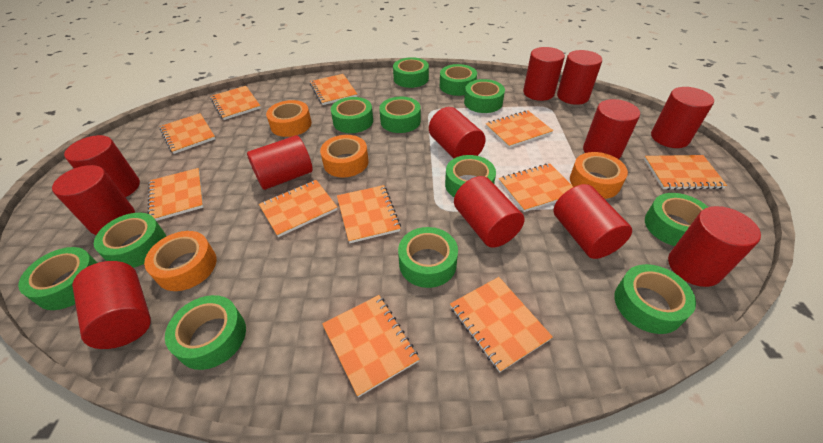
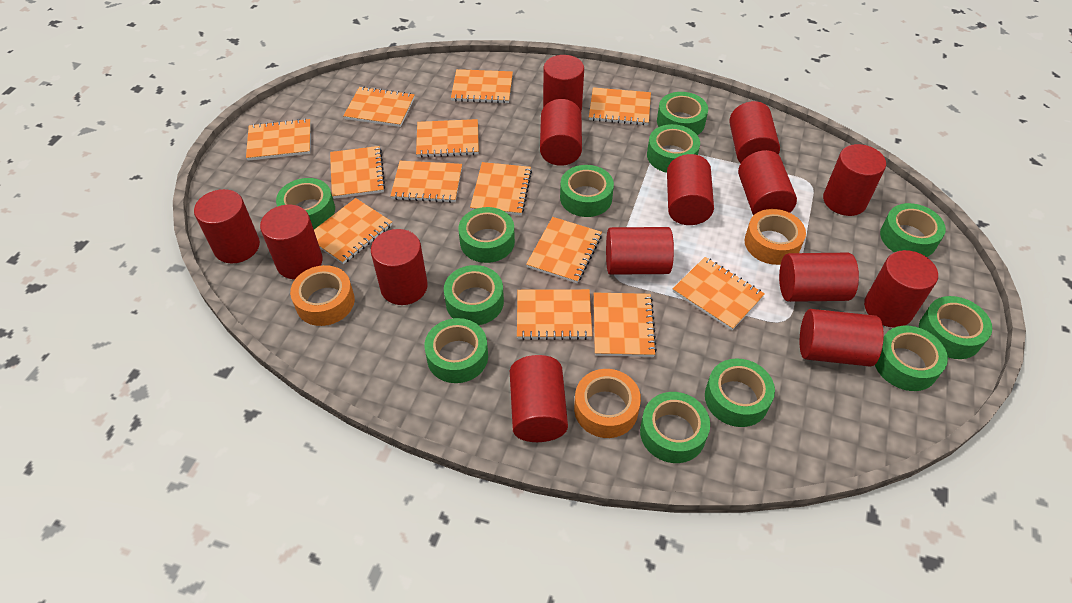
orange notebook: [147,168,204,221] [160,113,215,154] [210,86,261,120] [259,180,338,237] [310,74,357,105] [322,295,419,397] [337,185,401,243] [450,277,553,372] [486,110,553,148] [499,163,573,212] [644,155,727,190] = 11 -> [246,118,311,161] [314,198,392,264] [330,146,385,199] [343,86,415,127] [390,161,462,203] [416,119,479,158] [451,69,513,103] [470,162,532,215] [517,289,592,340] [526,217,602,283] [589,87,651,125] [594,292,657,357] [673,257,765,330] = 13
orange tape: [144,231,217,291] [266,100,312,137] [320,135,369,178] [570,152,628,199] = 4 -> [290,265,355,326] [574,369,641,438] [744,209,806,265] = 3
red cylinder: [52,165,135,235] [64,135,140,197] [72,261,151,349] [247,135,313,190] [429,107,486,159] [454,176,524,248] [523,47,565,101] [553,184,632,259] [557,50,602,105] [583,99,640,159] [651,87,714,148] [668,206,761,287] = 12 -> [194,189,260,264] [260,205,323,279] [371,229,428,305] [510,355,568,442] [540,99,582,166] [543,55,584,111] [606,227,674,275] [667,154,714,225] [729,101,780,163] [738,150,797,215] [779,253,859,302] [800,309,884,367] [823,144,886,216] [864,250,938,328] = 14

